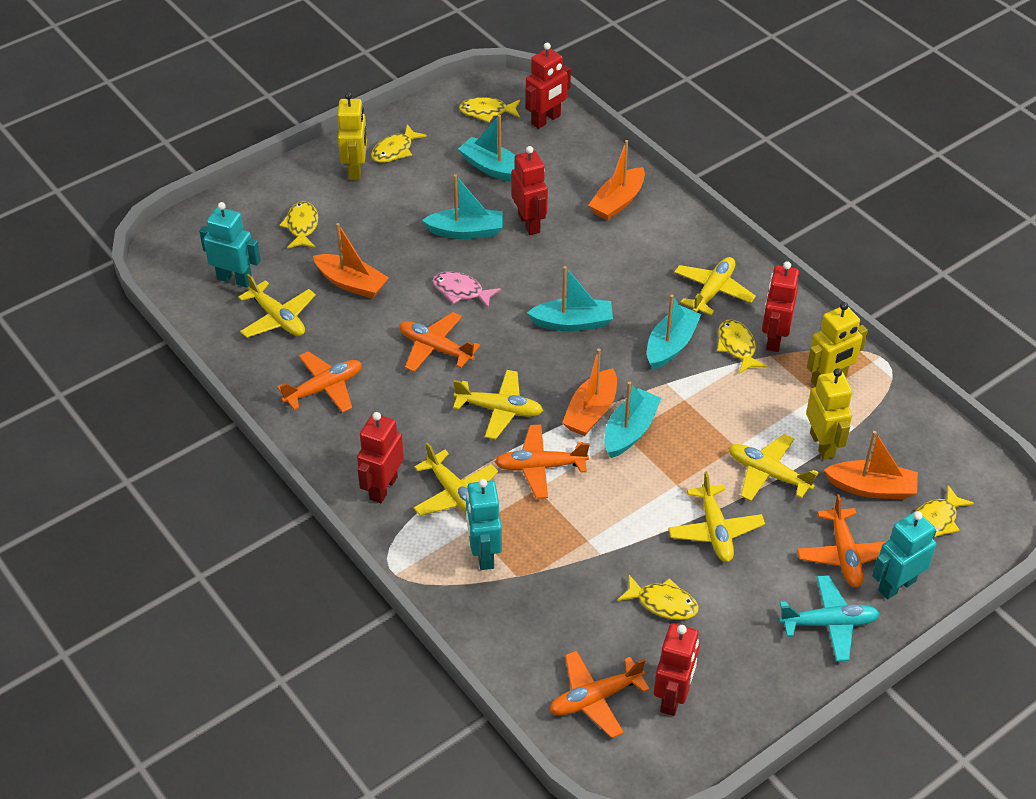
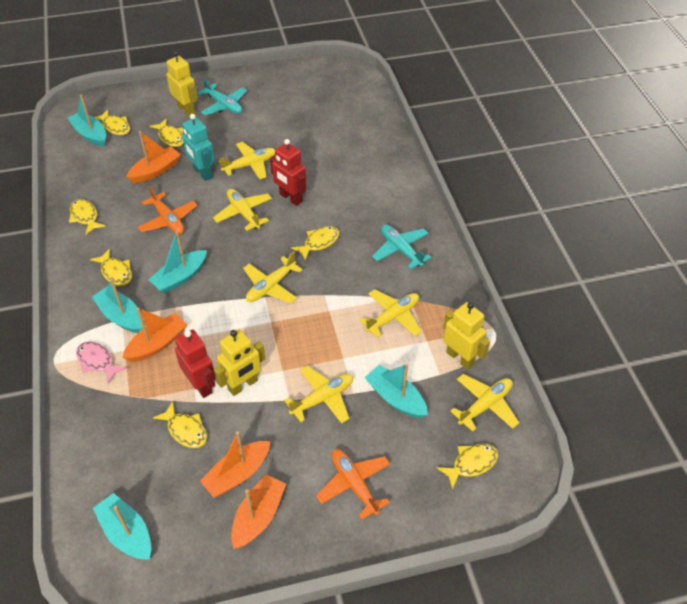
orange plane: [277,351,362,413] [399,312,480,372] [495,424,589,499] [550,650,650,738] [797,494,887,587] = 5 -> [138,186,198,234] [316,449,390,520] = 2
red robot: [357,412,404,503] [511,146,548,235] [525,43,571,129] [654,623,700,716] [762,261,799,352] = 5 -> [175,330,216,398] [270,139,306,206] = 2
turquoise plane: [779,575,880,661] = 1 -> [198,77,247,116] [372,224,432,269] = 2
turquoise robot: [199,202,261,288] [466,479,502,570] [872,511,936,599] = 3 -> [182,114,215,181] = 1
yellow fish: [279,201,318,249] [371,124,427,163] [459,97,520,122] [617,575,699,620] [717,320,767,374] [916,485,974,538] = 6 -> [69,199,106,235] [90,249,132,286] [94,109,130,135] [150,119,183,147] [153,401,207,448] [291,226,339,261] [437,444,498,490] = 7

